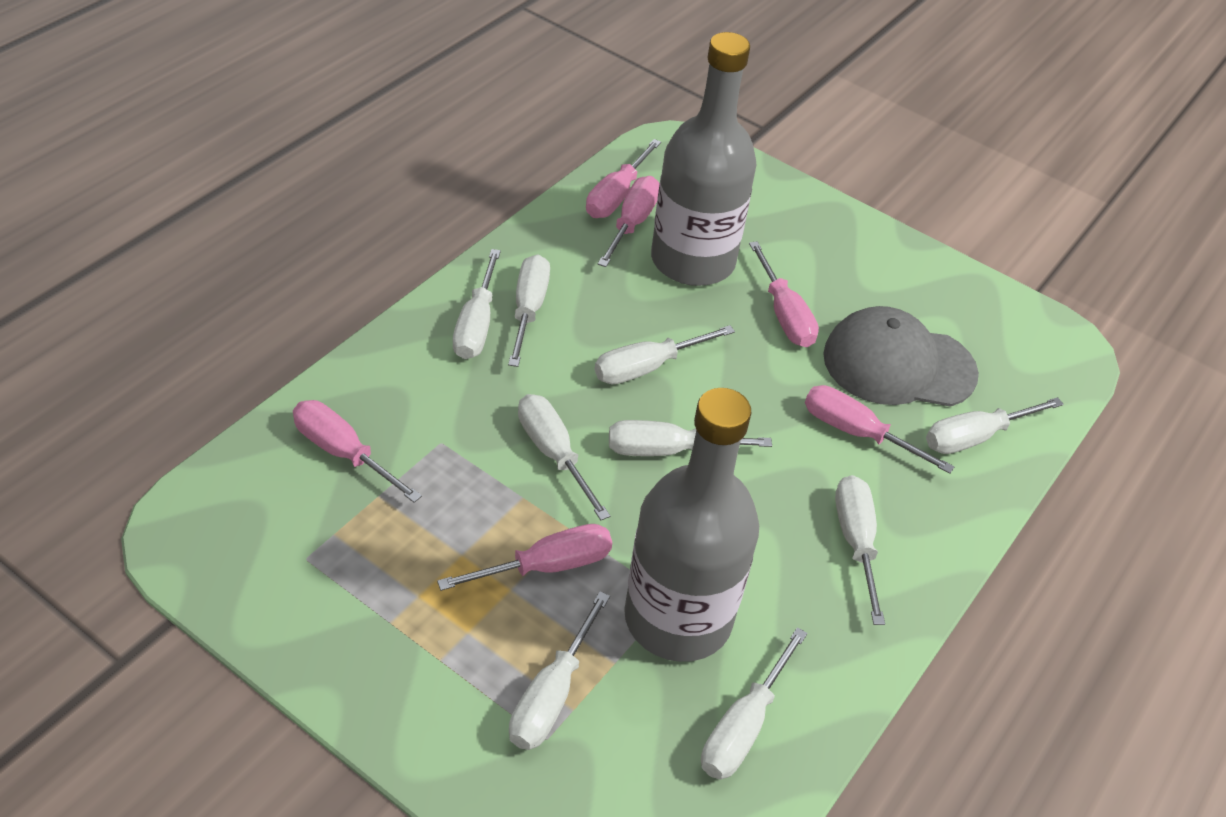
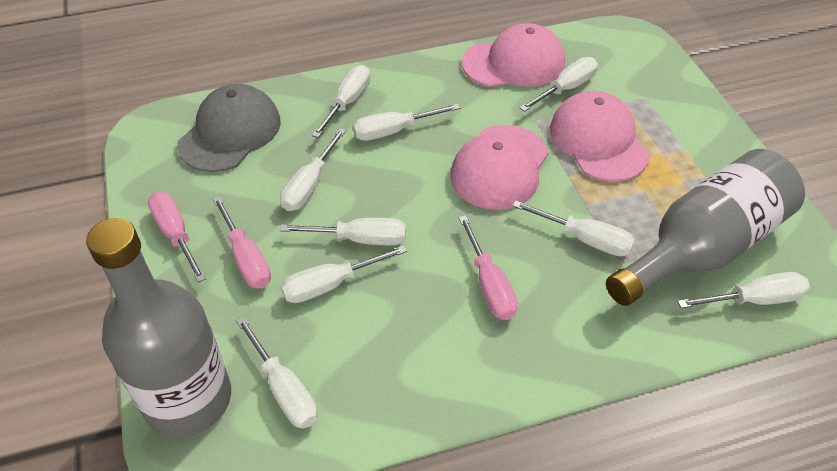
pink cap: none = 0 -> [450,125,549,210] [462,23,565,87] [550,91,650,182] = 3
pink screwdriver: [293,400,422,503] [437,524,612,591] [586,139,661,218] [598,176,660,267] [749,241,819,347] [805,385,955,474] = 6 -> [148,192,206,283] [212,196,271,289] [459,215,518,320] = 3

